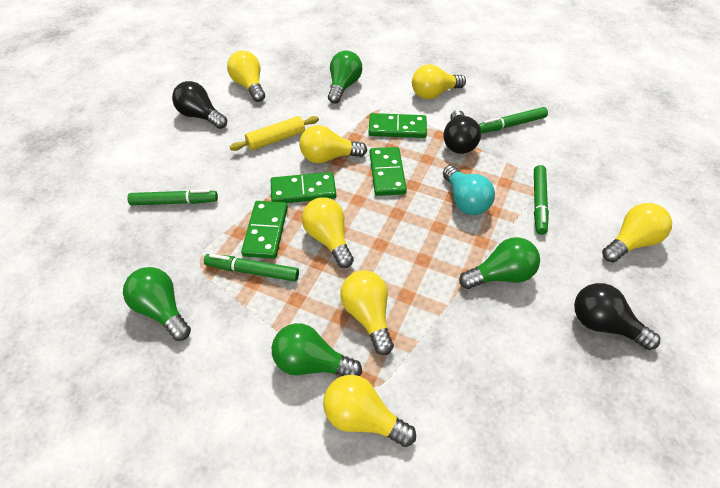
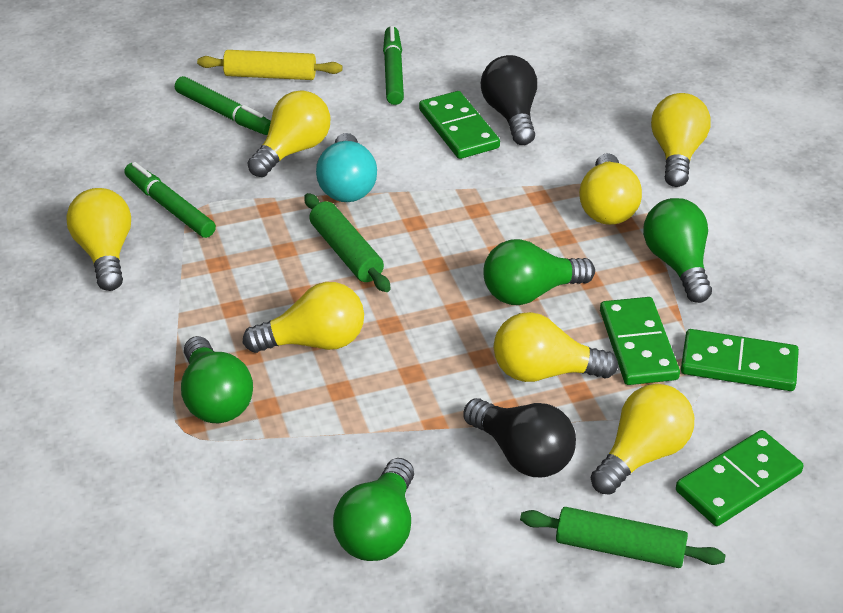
black light bulb: [172,81,227,129] [443,110,481,154] [574,283,660,350] = 3 -> [463,398,576,477] [481,55,537,145] = 2
green marker: [127,189,218,205] [204,254,299,281] [479,107,548,133] [534,165,549,235] = 4 -> [124,162,216,238] [175,76,271,135] [383,26,404,105] = 3
green rolling pin: none = 0 -> [304,193,391,292] [520,507,726,568] = 2

